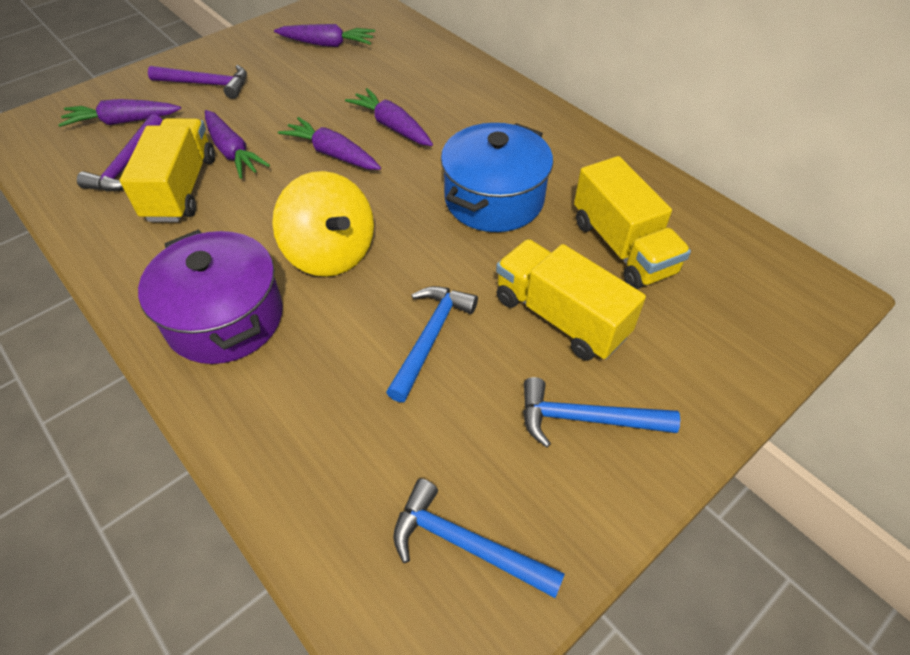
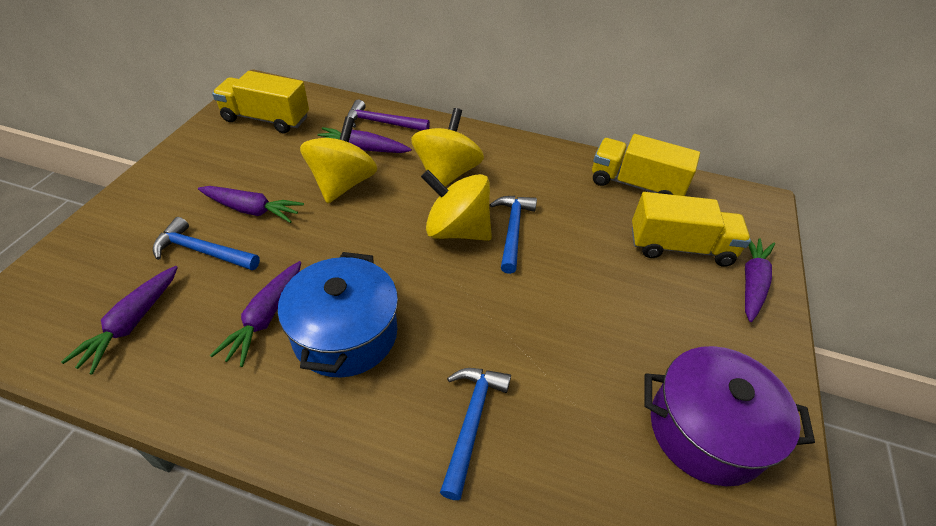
purple hammer: [77,114,163,191] [148,65,247,99] = 2 -> [347,100,430,131] = 1
yellow spinning top: [272,171,374,277] = 1 -> [300,116,377,203] [411,108,484,186] [421,170,492,241] = 3

